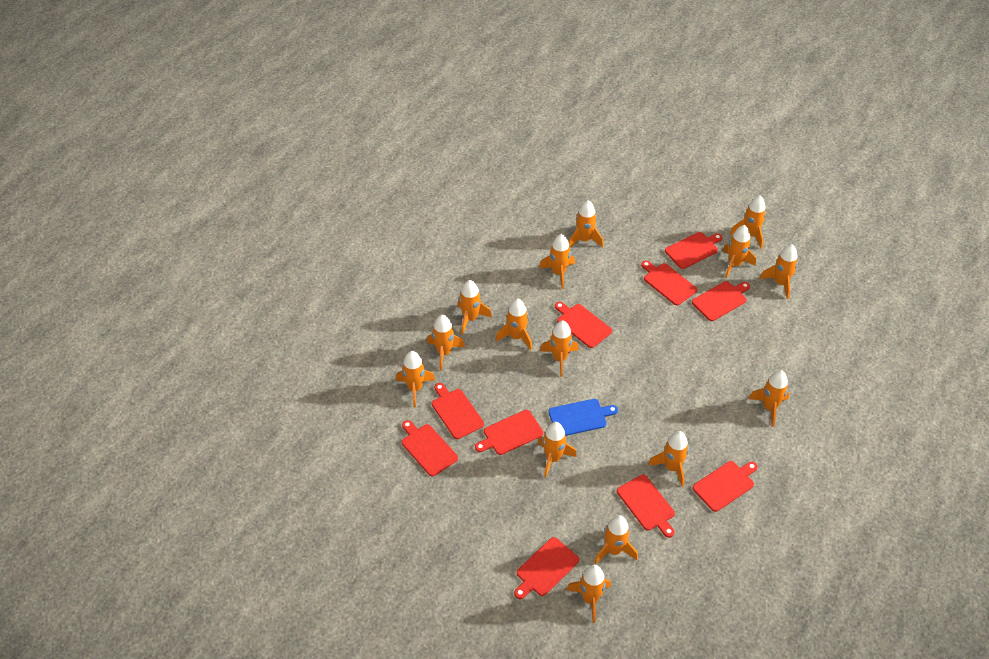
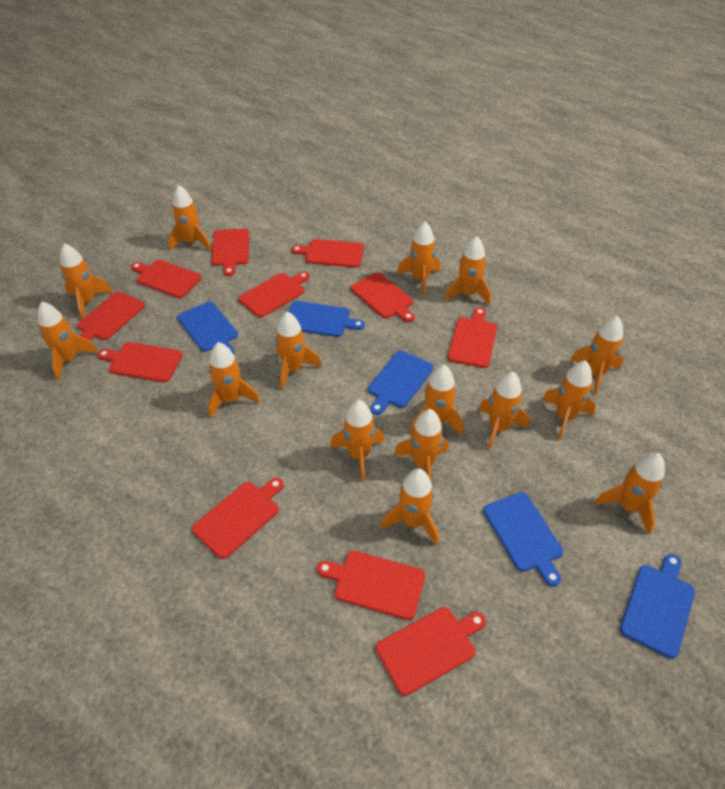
blue cutting board: [549,399,618,436] = 1 -> [177,302,238,354] [289,301,365,337] [368,351,434,415] [483,492,563,587] [620,554,695,659] = 5
red cutting board: [402,420,458,476] [432,383,484,439] [475,410,543,455] [514,537,579,599] [555,302,612,348] [617,475,675,538] [641,261,697,305] [665,232,723,269] [692,281,750,321] [693,461,758,512] = 10 -> [77,291,145,341] [97,342,183,382] [131,260,202,298] [192,478,284,559] [211,229,249,276] [238,272,310,318] [291,239,364,268] [317,551,425,620] [351,273,415,322] [376,607,486,696] [448,308,497,368] = 11

